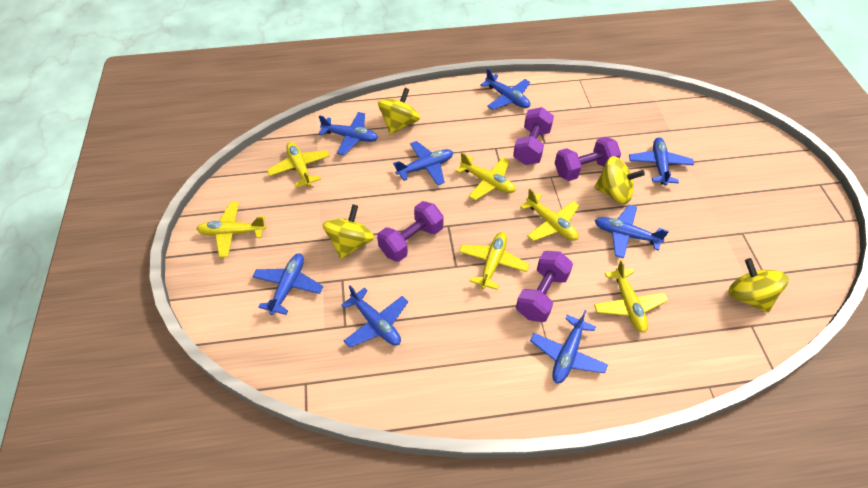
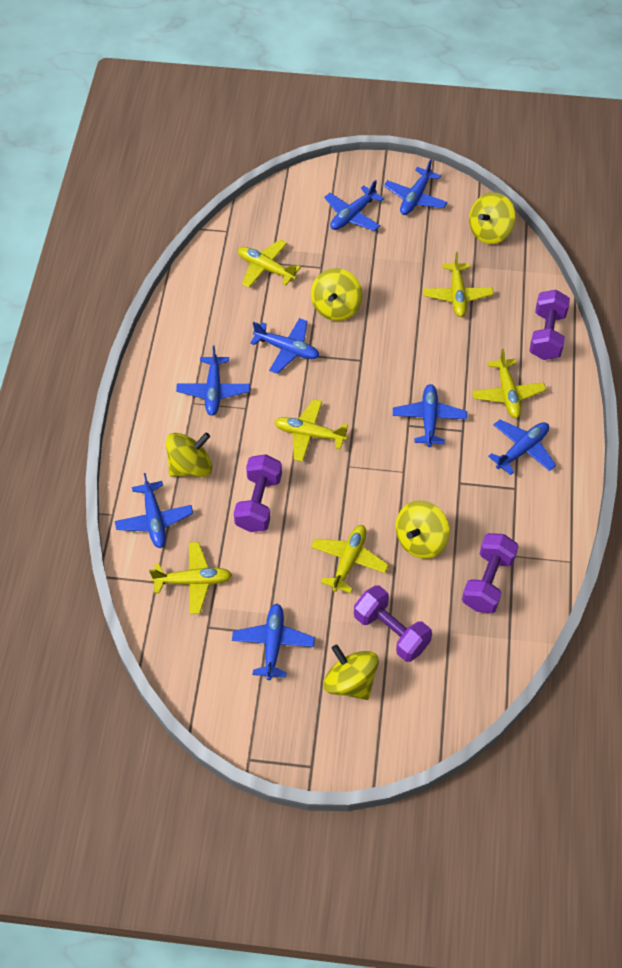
yellow spinning top: [323,204,374,259] [378,88,420,134] [594,156,645,204] [728,258,789,313] = 4 -> [166,432,212,477] [311,268,363,321] [323,644,379,700] [395,501,450,559] [469,192,516,244] = 5

